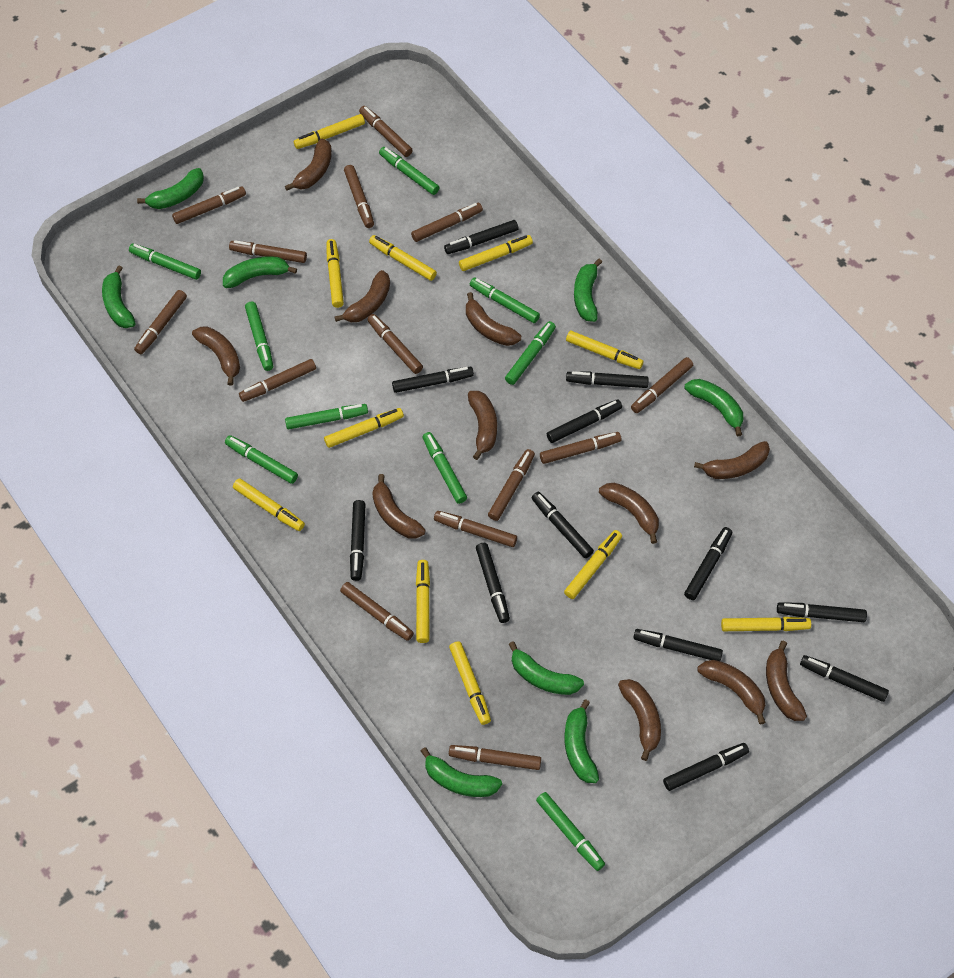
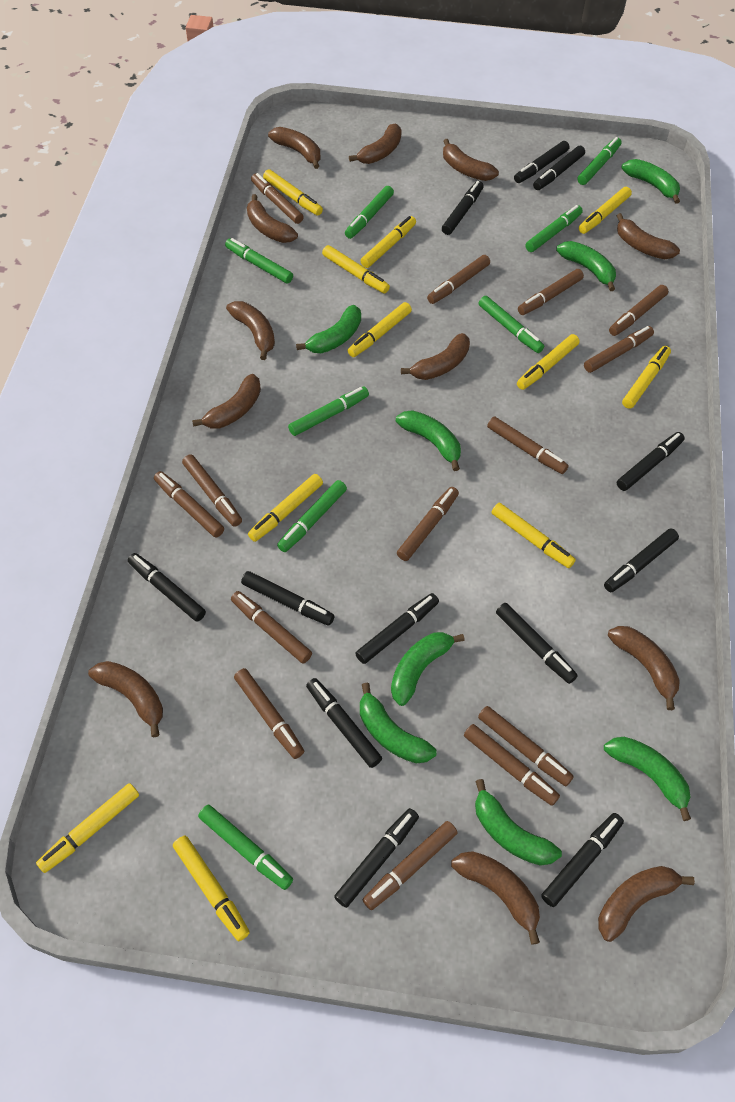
brown banana: [192,327,240,386] [285,139,332,190] [335,270,390,322] [372,474,425,538] [466,292,521,346] [468,391,497,460] [599,483,659,544] [618,679,661,761] [694,441,770,479] [697,660,766,725] [766,641,807,721] = 11 -> [88,661,163,737] [192,374,261,429] [226,301,275,360] [247,194,298,243] [268,127,320,169] [349,123,402,164] [401,333,470,380] [443,139,499,181] [451,851,540,945] [598,866,695,942] [608,626,680,710] [617,213,680,259] = 12
green marker: [129,244,201,280] [225,435,298,484] [245,302,273,371] [285,404,368,429] [379,147,440,195] [423,432,467,504] [470,278,540,323] [505,321,556,385] [536,792,605,871] = 9 -> [198,804,293,890] [225,238,293,284] [277,480,347,552] [288,387,369,436] [345,186,394,239] [479,296,544,353] [525,205,583,252] [577,137,622,185] = 8

